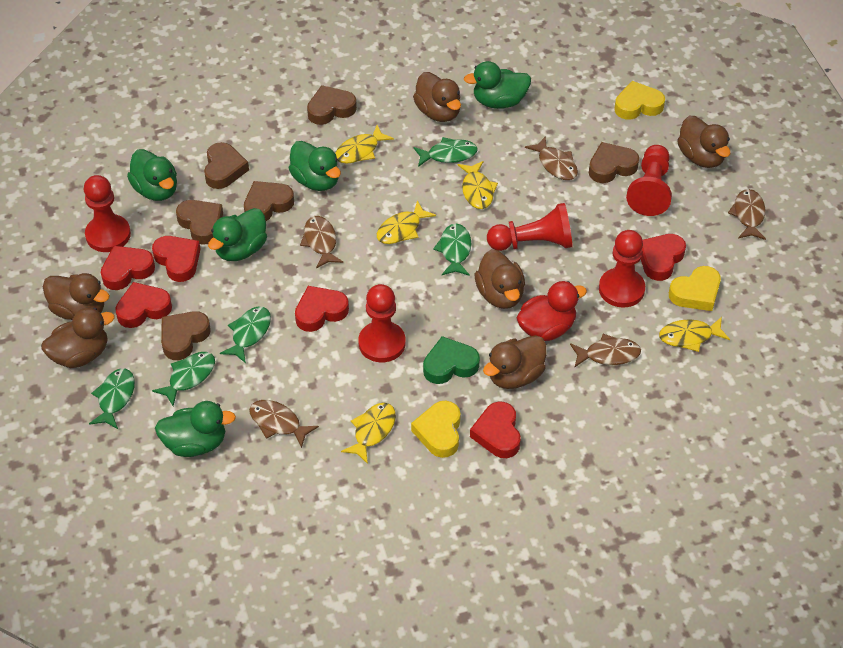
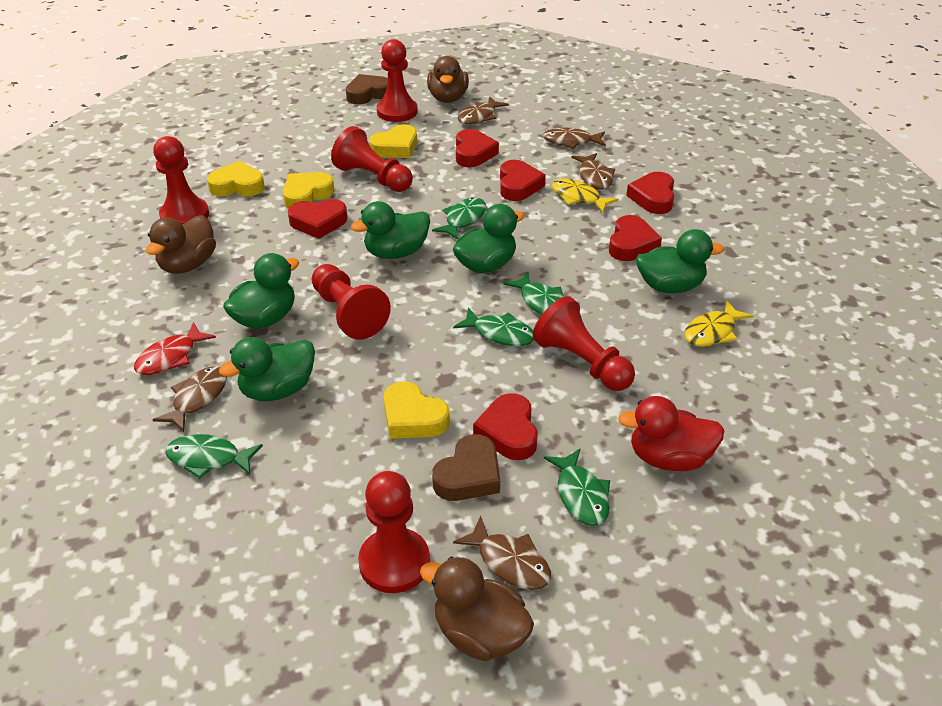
brown duck: [41,308,115,368] [43,273,110,320] [413,72,461,122] [474,249,525,309] [483,335,547,389] [677,116,731,168] = 6 -> [146,215,216,274] [420,557,534,661] [427,56,469,103] = 3
brown heart: [161,311,211,360] [176,200,223,245] [204,142,249,189] [244,181,294,221] [307,85,357,125] [589,142,639,183] = 6 -> [346,74,388,104] [432,434,500,501] = 2
green heart: [423,336,480,384] = 1 -> none = 0
red fish: none = 0 -> [134,322,216,375] = 1
red pawn: [84,175,131,252] [359,284,406,362] [487,203,573,251] [599,230,645,308] [626,145,672,216] = 5 -> [153,136,209,225] [312,264,391,340] [331,126,413,192] [358,471,430,593] [377,39,418,122] [533,296,635,391] = 6
yellow fish: [335,125,394,164] [341,403,396,464] [377,200,436,244] [458,161,498,209] [659,317,730,352] = 5 -> [552,179,618,213] [684,300,753,347] = 2
yellow heart: [411,401,461,458] [614,81,665,120] [669,266,721,311] = 3 -> [207,161,265,196] [283,172,335,209] [369,124,417,158] [384,382,450,439] = 4

